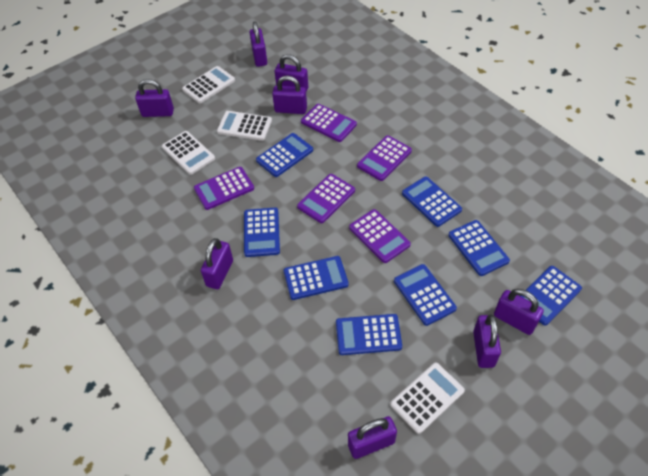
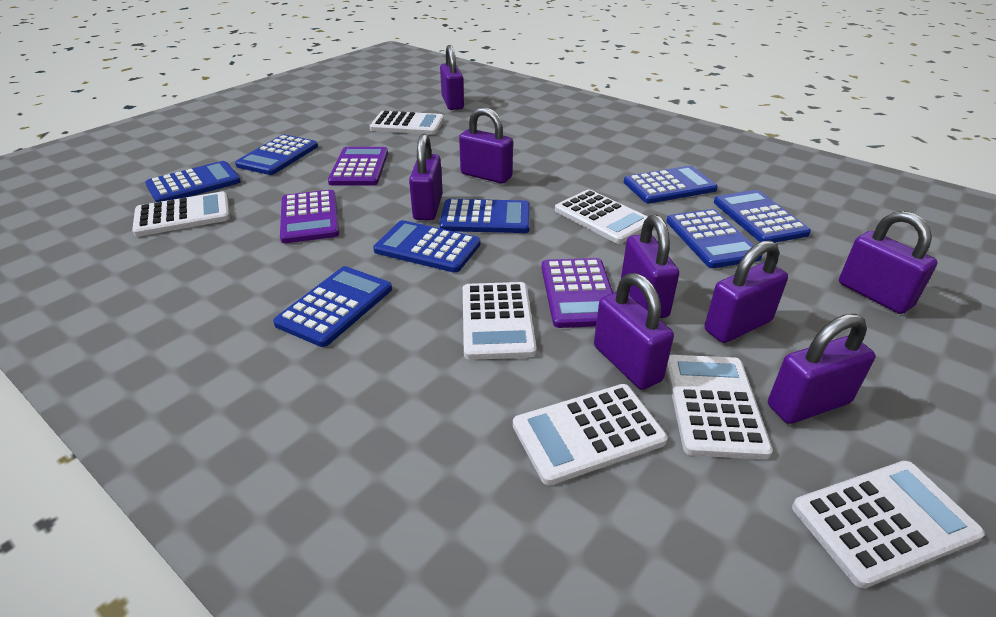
purple calculator: [194,167,254,210] [297,174,355,223] [301,104,357,142] [349,209,411,263] [357,135,412,181] = 5 -> [280,190,339,243] [328,147,388,186] [542,258,613,328] = 3
white calculator: [162,131,215,175] [182,66,235,103] [217,111,272,141] [390,363,465,434] = 4 -> [132,192,230,237] [370,111,444,135] [463,282,536,360] [513,384,668,485] [555,190,648,244] [666,355,773,460] [792,461,985,588] = 7

